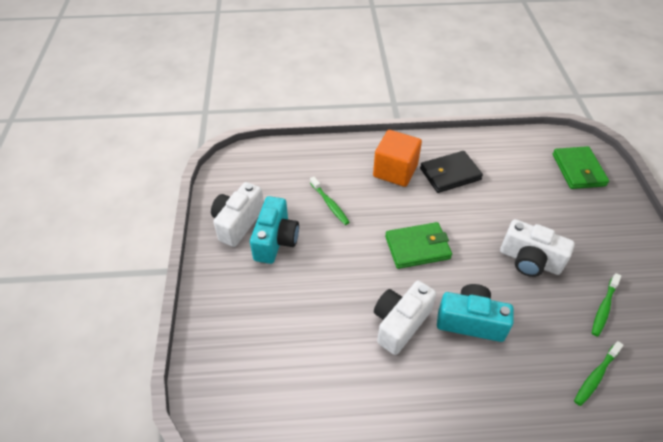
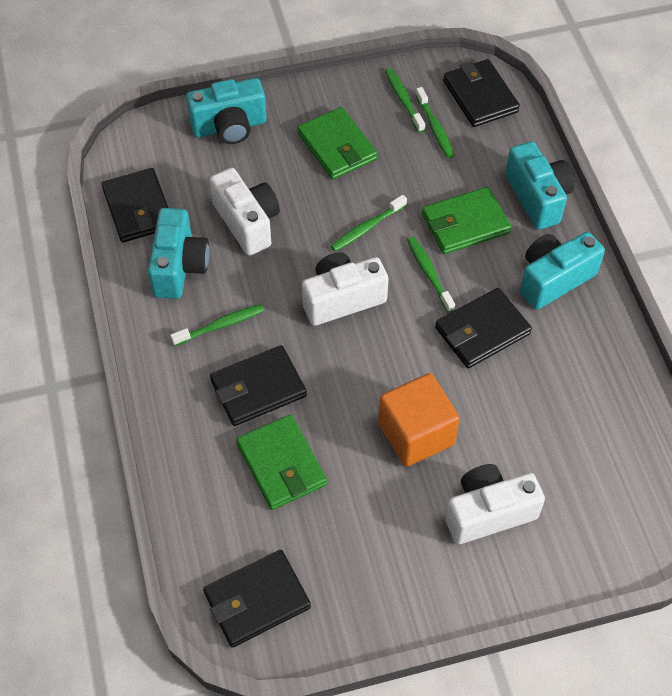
black wallet: [420,151,483,193] = 1 -> [101,168,169,242] [203,550,311,648] [210,345,307,426] [435,288,532,368] [443,59,520,127] = 5
green toothbrush: [310,177,350,225] [574,341,624,406] [592,273,621,337] = 3 -> [170,304,265,346] [331,195,407,251] [385,68,425,133] [407,237,455,313] [416,87,454,158] = 5
green wallet: [385,222,452,269] [553,146,609,189] = 2 -> [236,415,327,510] [297,107,378,179] [422,187,511,254] = 3
turquoise camera: [250,196,299,264] [437,284,514,342] = 2 -> [148,208,210,299] [186,78,267,144] [505,142,574,230] [520,232,605,310] = 4

